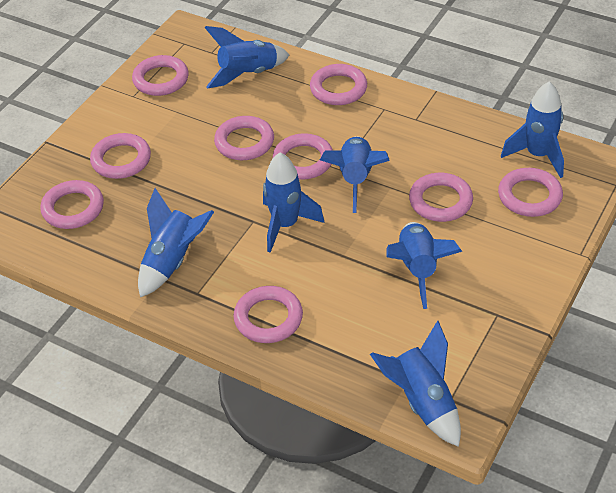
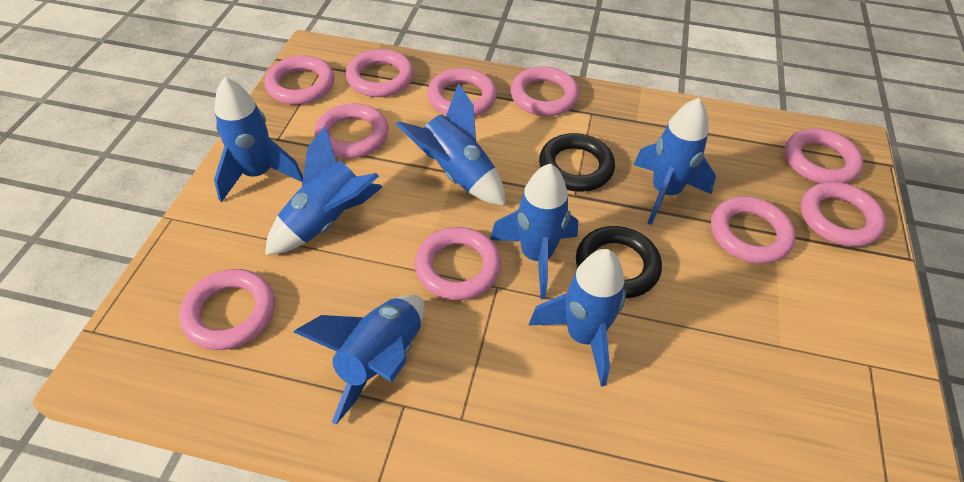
black ring: none = 0 -> [539,133,615,192] [576,226,662,298] = 2
pink ring: [40,180,104,229] [90,133,151,179] [132,55,189,96] [214,116,274,160] [234,286,303,343] [273,133,333,179] [310,64,367,105] [409,173,473,222] [498,168,563,217] = 9 -> [179,269,275,350] [264,56,335,105] [314,103,389,158] [346,49,414,97] [415,227,501,300] [427,68,497,117] [511,66,579,116] [711,197,796,264] [785,128,863,184] [801,182,886,247] = 10

